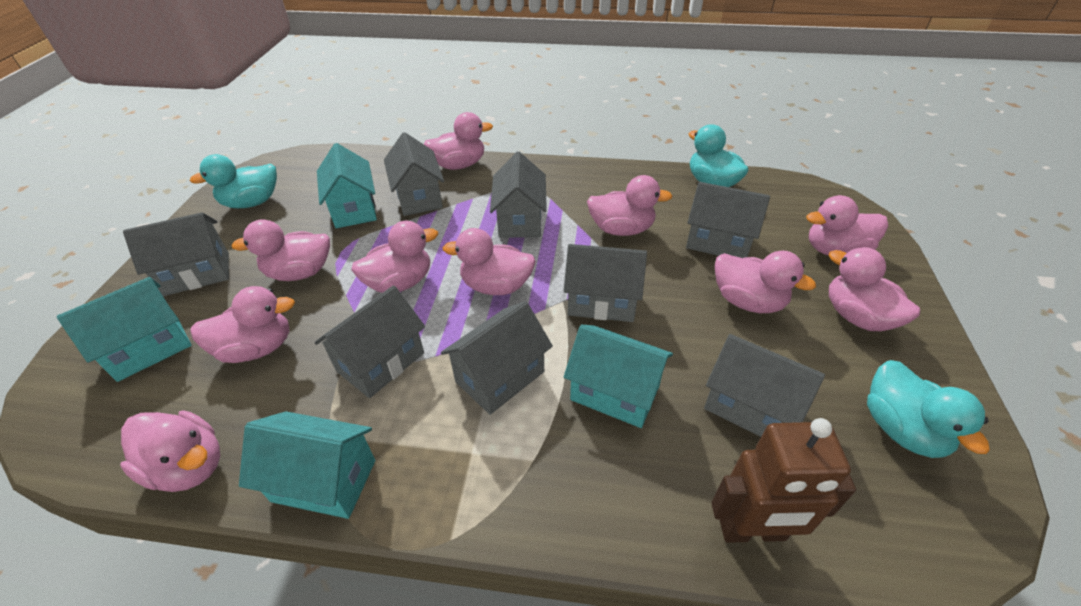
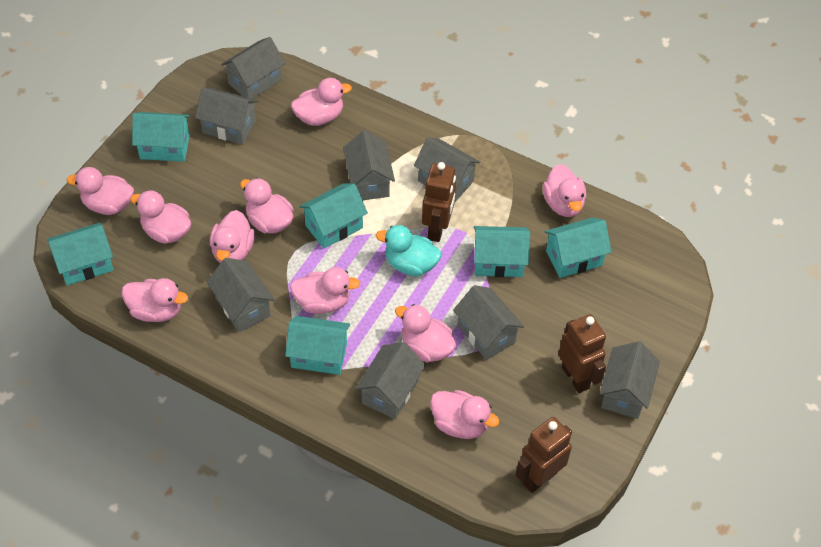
brown robot: [711,418,856,543] = 1 -> [422,162,456,242] [516,417,572,493] [559,314,606,393] = 3
turquoise duck: [190,154,277,208] [689,124,749,187] [867,360,990,458] = 3 -> [376,225,441,276] = 1
turquoise house: [57,277,192,382] [239,411,375,519] [317,143,377,228] [564,325,673,428] = 4 -> [48,222,113,286] [132,112,190,162] [285,316,350,375] [299,183,368,248] [474,226,530,277] [544,217,612,278] = 6

